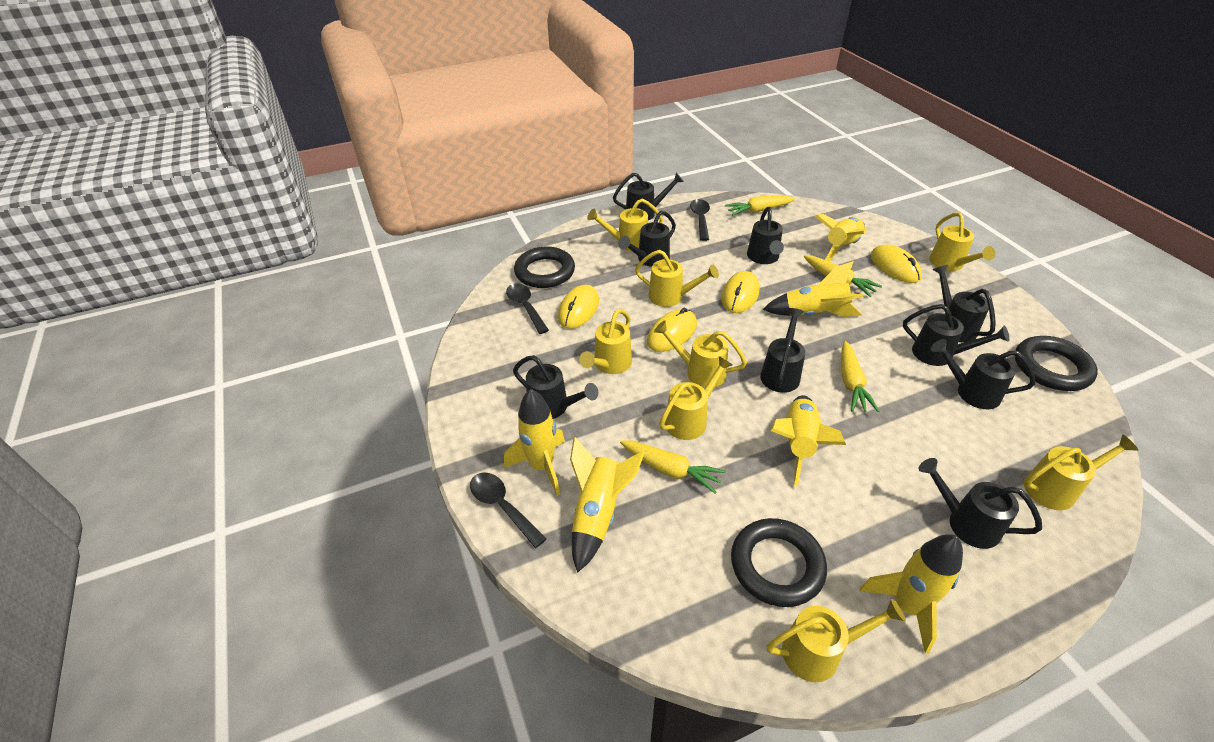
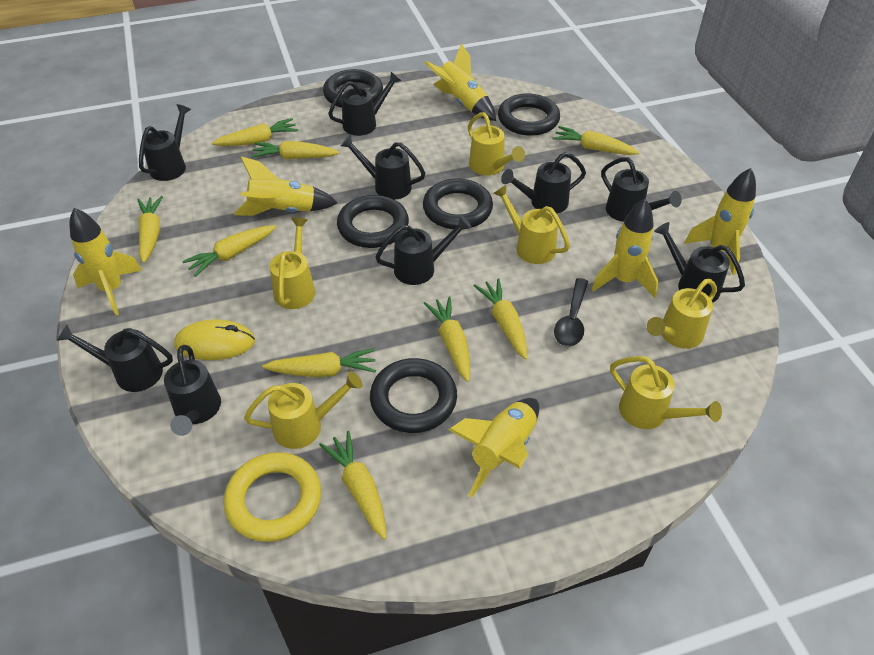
black ring: [514,247,575,288] [731,518,827,607] [1015,336,1098,391] = 3 -> [323,69,383,108] [337,195,409,248] [370,358,457,433] [423,178,493,229] [498,93,560,136] = 5
black spoon: [470,472,546,548] [506,283,549,334] [690,199,710,241] = 3 -> [554,278,588,347] = 1
yellow carrot: [620,440,726,494] [725,195,795,216] [804,255,882,297] [841,341,879,412] = 4 -> [137,196,163,263] [182,225,276,277] [212,118,298,146] [251,141,340,160] [262,348,376,377] [319,431,386,540] [424,296,470,382] [474,278,527,360] [553,126,639,155] = 9
yellow mouse: [558,285,599,329] [647,308,697,352] [721,271,759,313] [871,244,922,283] = 4 -> [174,319,255,360] = 1
yellow ring: none = 0 -> [224,452,321,542] = 1
yellow watering can: [579,309,632,374] [587,199,663,251] [635,250,719,307] [654,320,747,388] [659,356,733,440] [767,598,906,682] [929,212,995,271] [1024,434,1138,510] = 8 -> [244,371,363,449] [269,218,315,309] [468,112,525,175] [493,185,570,264] [610,356,722,429] [647,279,717,349] = 6

